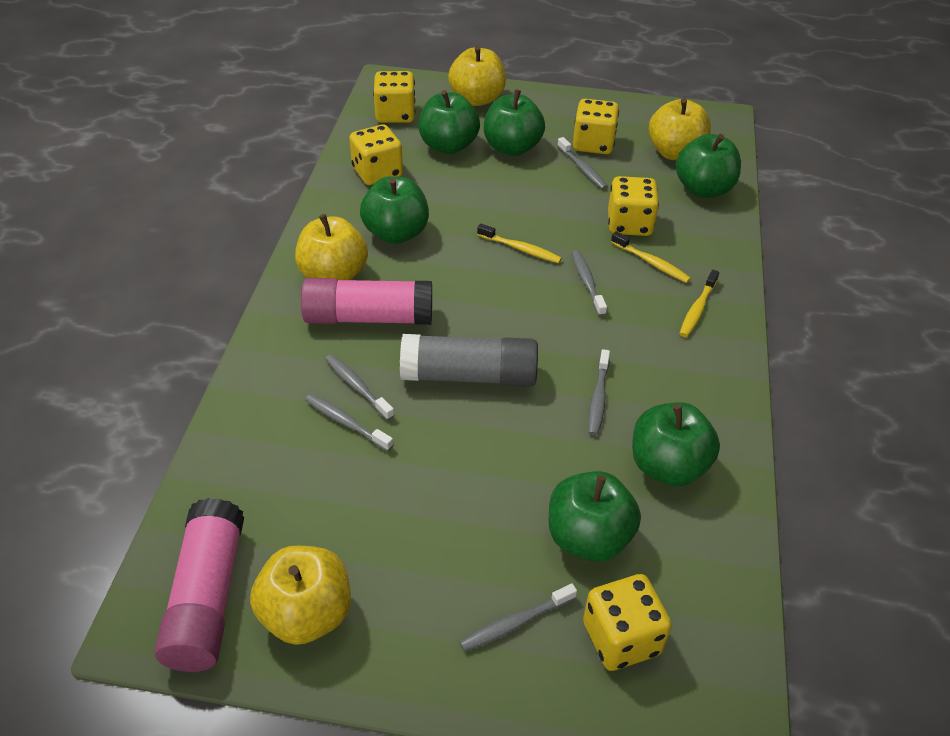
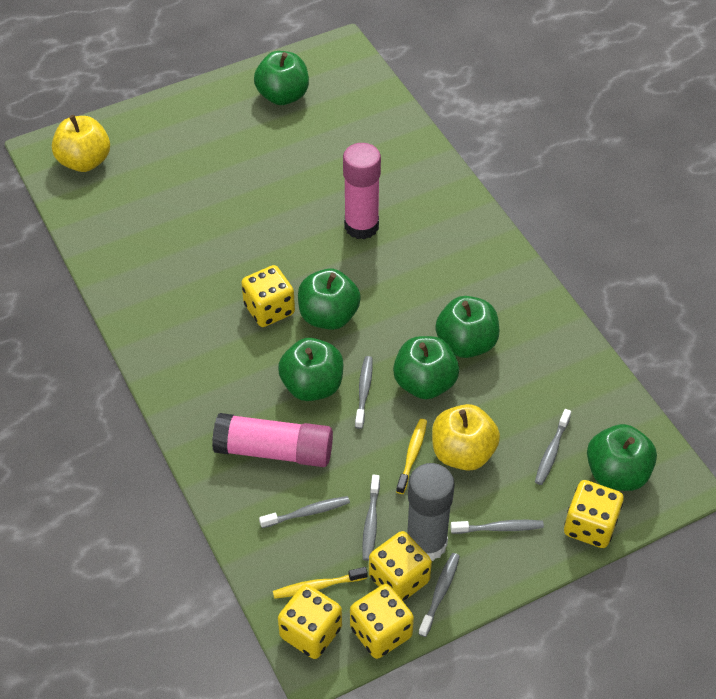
yellow apple: [250,546,351,645] [295,214,368,280] [448,46,506,106] [649,98,711,160] = 4 -> [52,115,110,172] [432,404,500,471] = 2
yellow toothbrush: [477,224,562,263] [611,231,691,283] [679,270,719,337] = 3 -> [273,567,368,599] [396,419,427,494] = 2

